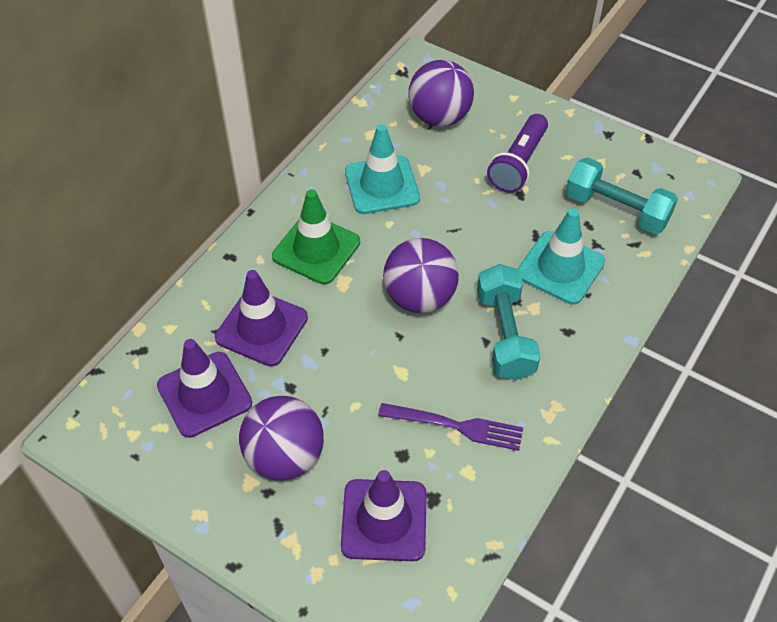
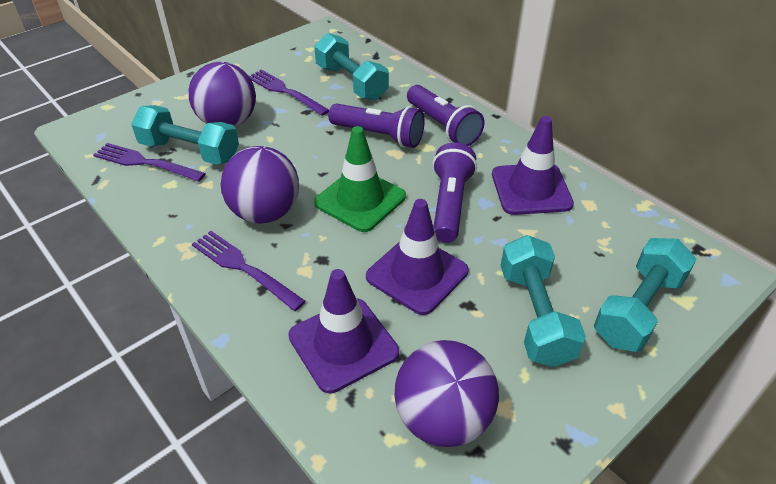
purple flashlight: [487,114,548,193] = 1 -> [328,104,425,148] [407,85,485,146] [432,142,477,243] = 3
purple fork: [378,403,523,451] = 1 -> [93,143,206,182] [192,231,306,311] [249,69,329,116] = 3
turquoise dumbbell: [477,264,541,380] [566,157,678,234] = 2 -> [131,105,239,165] [314,33,389,101] [501,235,586,367] [594,238,697,352] = 4
turquoise traffic cone: [345,124,420,214] [517,208,605,304] = 2 -> none = 0

